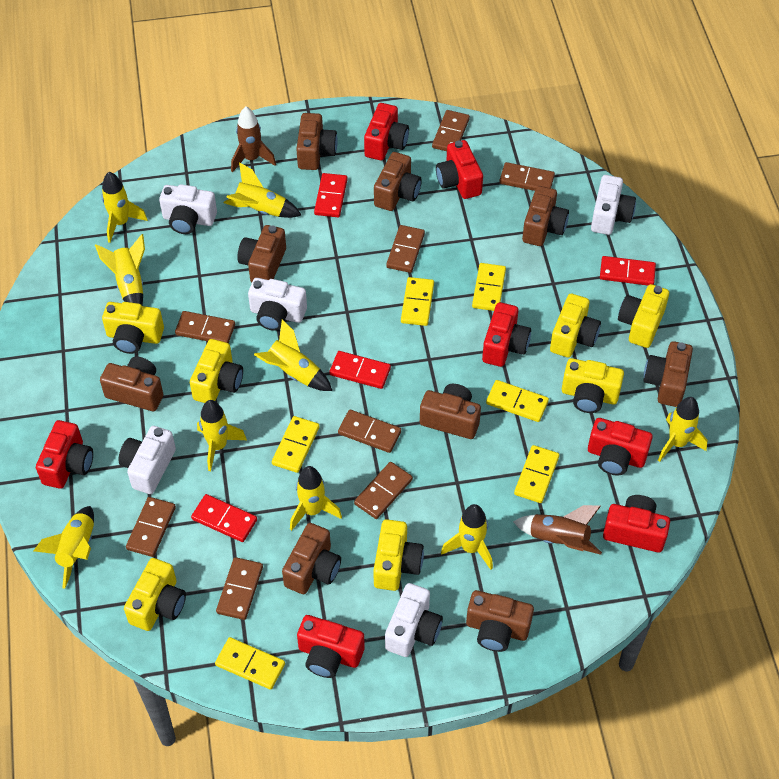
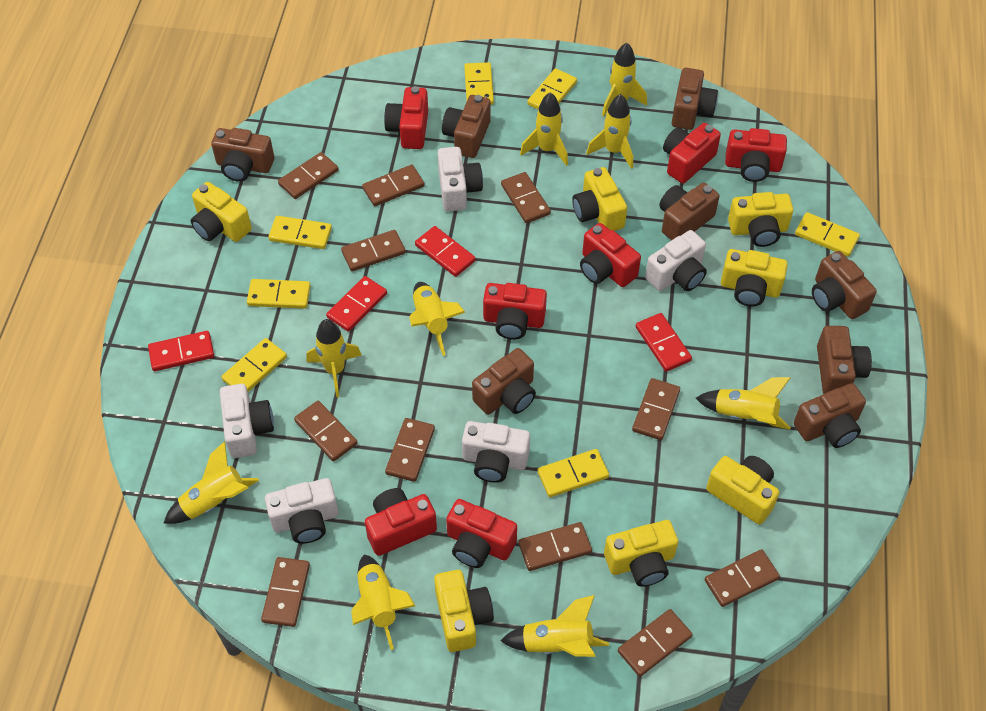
brown camera: [100,357,163,411] [237,225,286,283] [282,523,341,594] [296,113,338,170] [374,152,422,211] [420,384,481,439] [466,590,534,652] [522,186,569,246] [643,341,693,407] = 9 -> [211,128,274,182] [442,95,491,158] [472,348,536,414] [659,183,719,240] [672,68,718,130] [794,383,866,448] [812,251,877,319] [817,326,872,394] = 8
brown domino: [126,497,176,557] [175,311,235,344] [216,557,263,620] [338,410,401,453] [354,462,413,519] [386,225,425,273] [432,110,470,151] [499,162,555,191] = 8 -> [261,557,310,627] [278,152,339,199] [294,401,358,461] [341,230,406,271] [362,165,425,206] [385,418,435,482] [501,172,551,223] [518,522,592,571] [618,609,693,677] [632,378,680,440] [705,549,780,607] = 11
brown rocket: [231,107,276,173] [513,505,602,555] = 2 -> none = 0
yellow domino: [215,637,285,690] [272,416,319,473] [401,277,434,326] [472,263,506,311] [486,380,549,422] [514,445,559,503] = 6 -> [221,338,287,392] [247,279,311,309] [269,216,332,249] [464,62,494,105] [527,68,577,109] [537,449,609,497] [795,212,860,257] = 7

